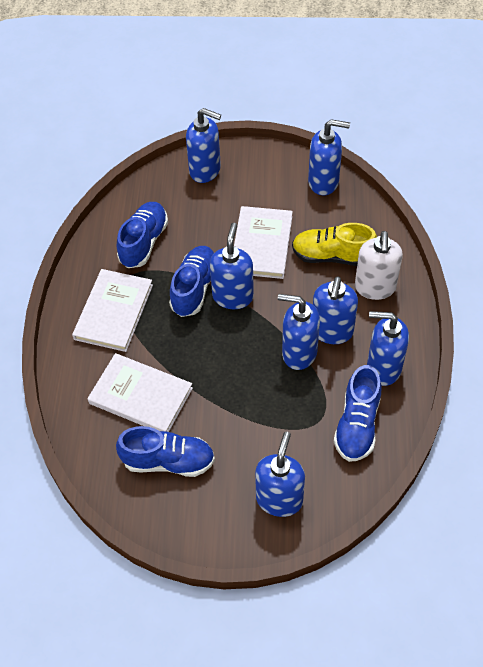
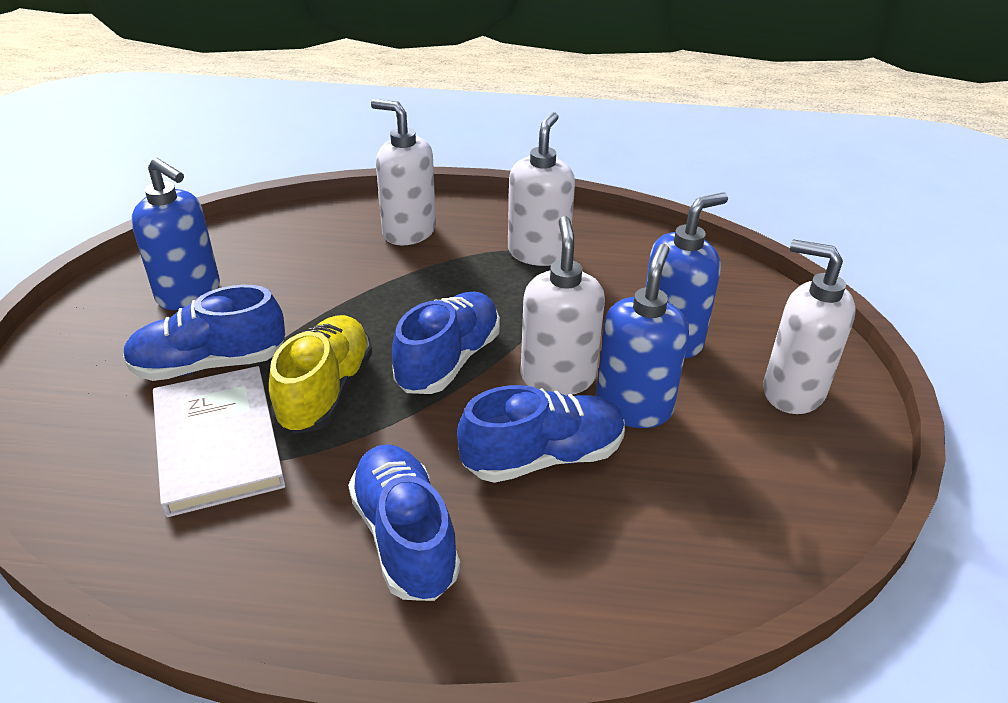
blue soap dispenser: [186,108,221,183] [210,223,254,309] [255,432,305,517] [278,294,320,370] [308,119,350,195] [313,276,358,344] [367,311,409,386] = 7 -> [131,158,220,310] [596,244,689,428] [645,192,728,358] = 3
white book: [72,269,153,352] [87,353,193,432] [234,206,293,279] = 3 -> [153,366,285,517] = 1
white soap dispenser: [355,231,403,300] = 1 -> [371,99,436,245] [508,112,575,266] [521,216,605,396] [763,239,856,414] = 4

